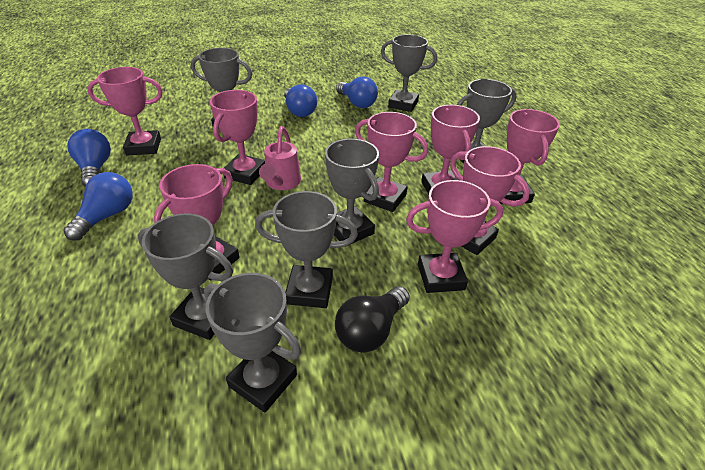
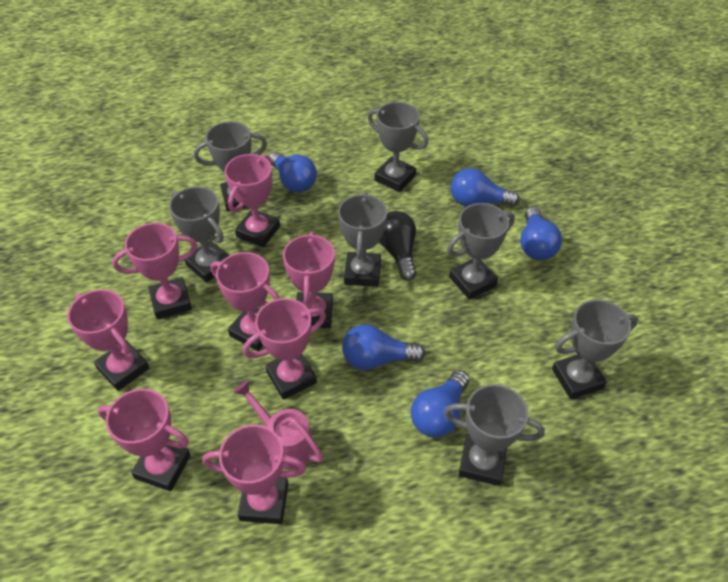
blue light bulb: [64,172,133,241] [67,129,111,186] [284,84,317,117] [336,76,378,108] = 4 -> [269,152,317,193] [342,324,425,370] [411,370,469,438] [451,168,519,207] [520,207,562,260] = 5

